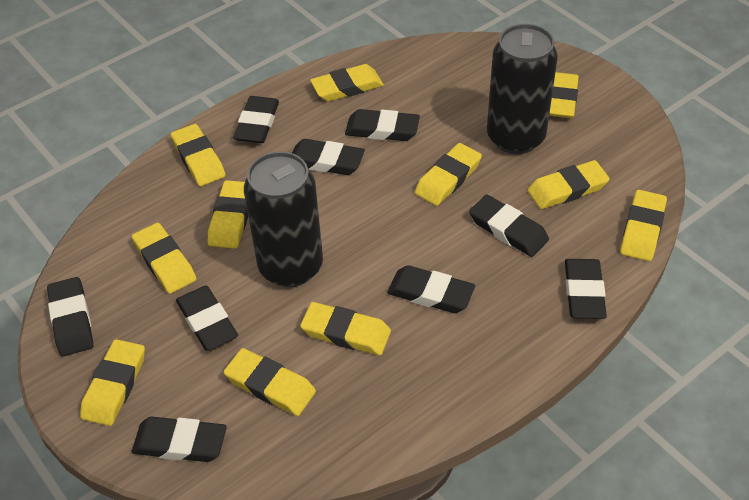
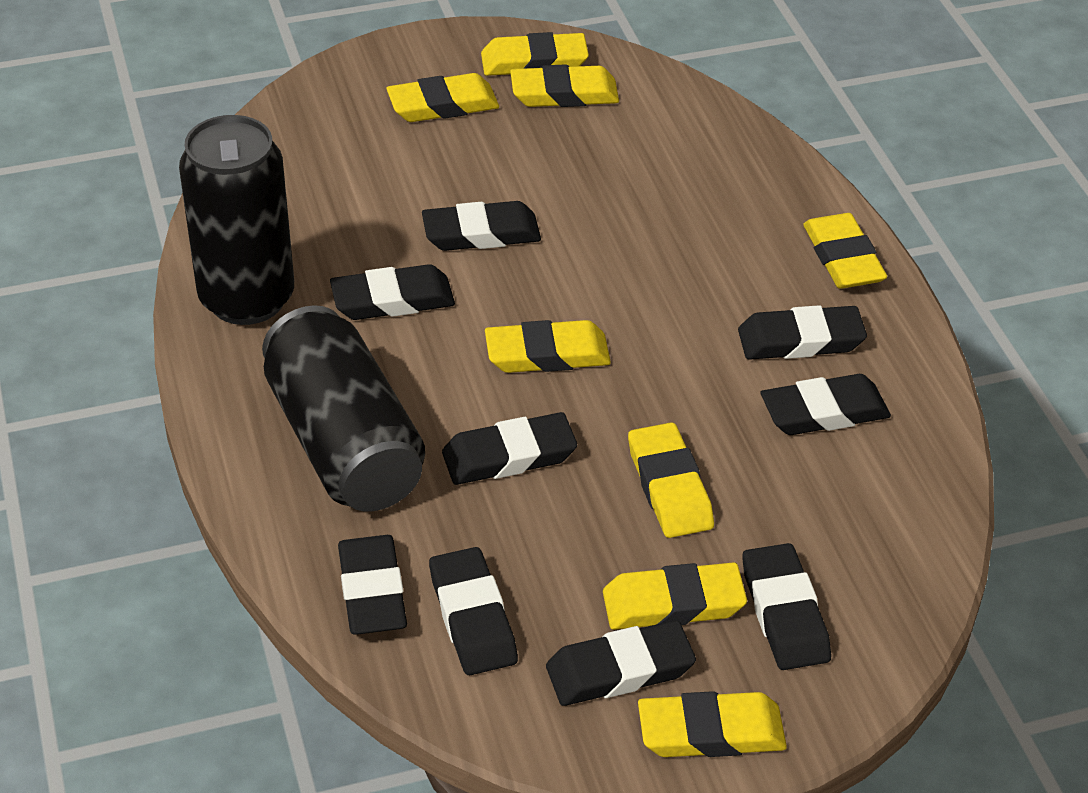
yellow eraser: [80,339,145,426] [132,223,196,294] [171,124,226,186] [208,180,248,249] [224,348,316,416] [300,302,391,355] [310,64,384,101] [415,143,482,206] [528,160,610,209] [549,72,579,118] [620,190,667,261] = 11 -> [386,73,499,122] [481,32,589,76] [485,320,611,373] [510,64,619,107] [603,562,747,630] [628,422,714,538] [638,691,787,757] [803,213,887,289] = 8

